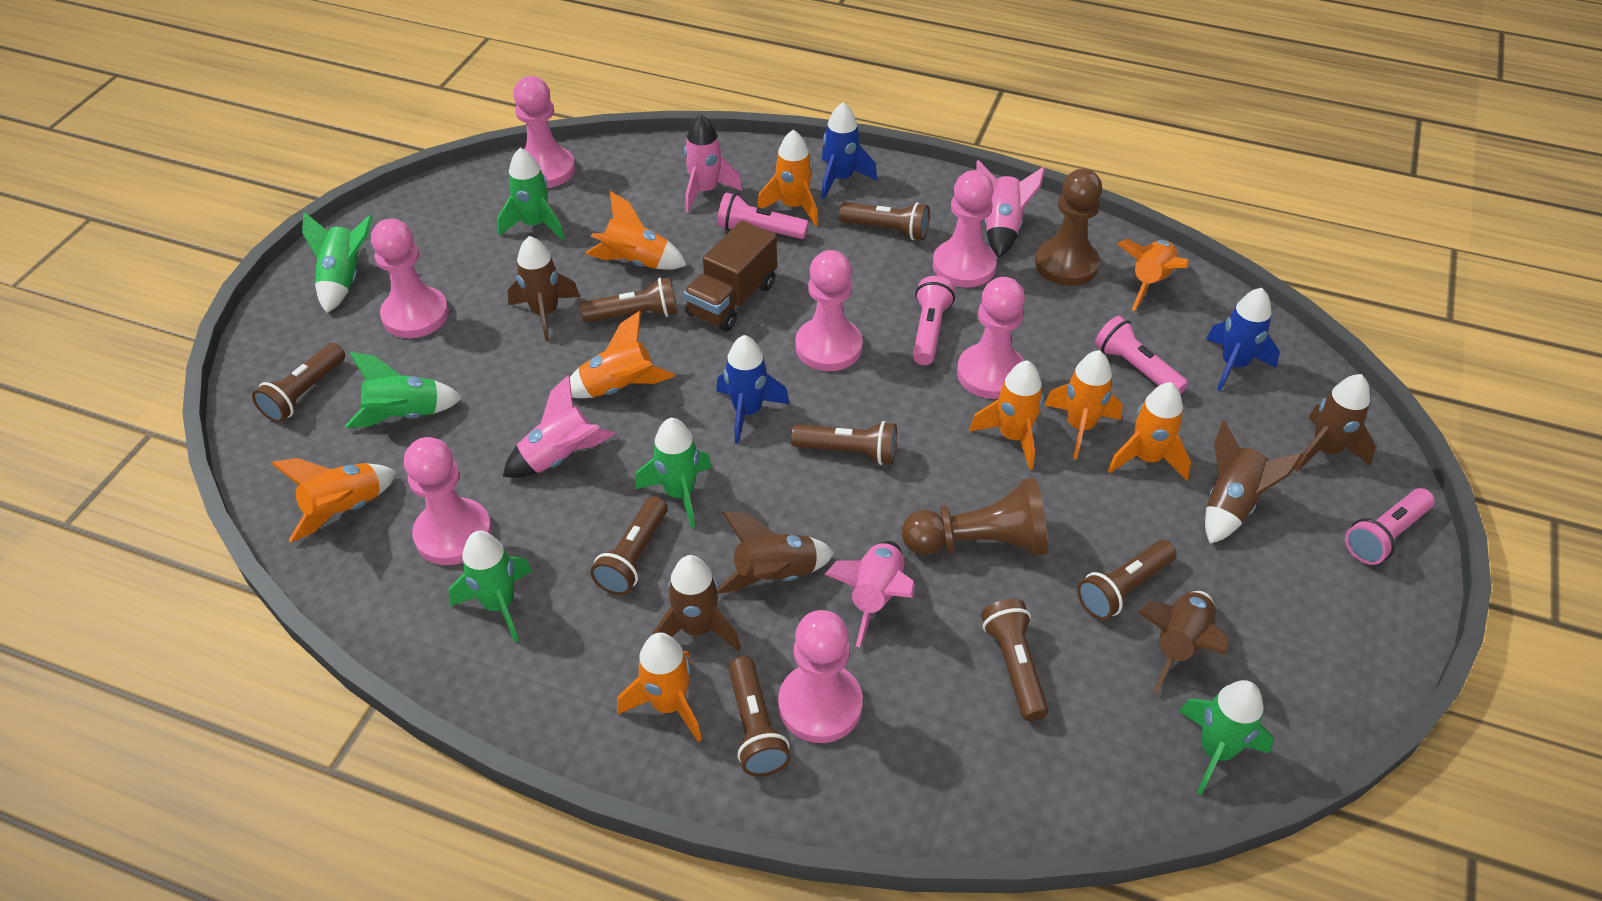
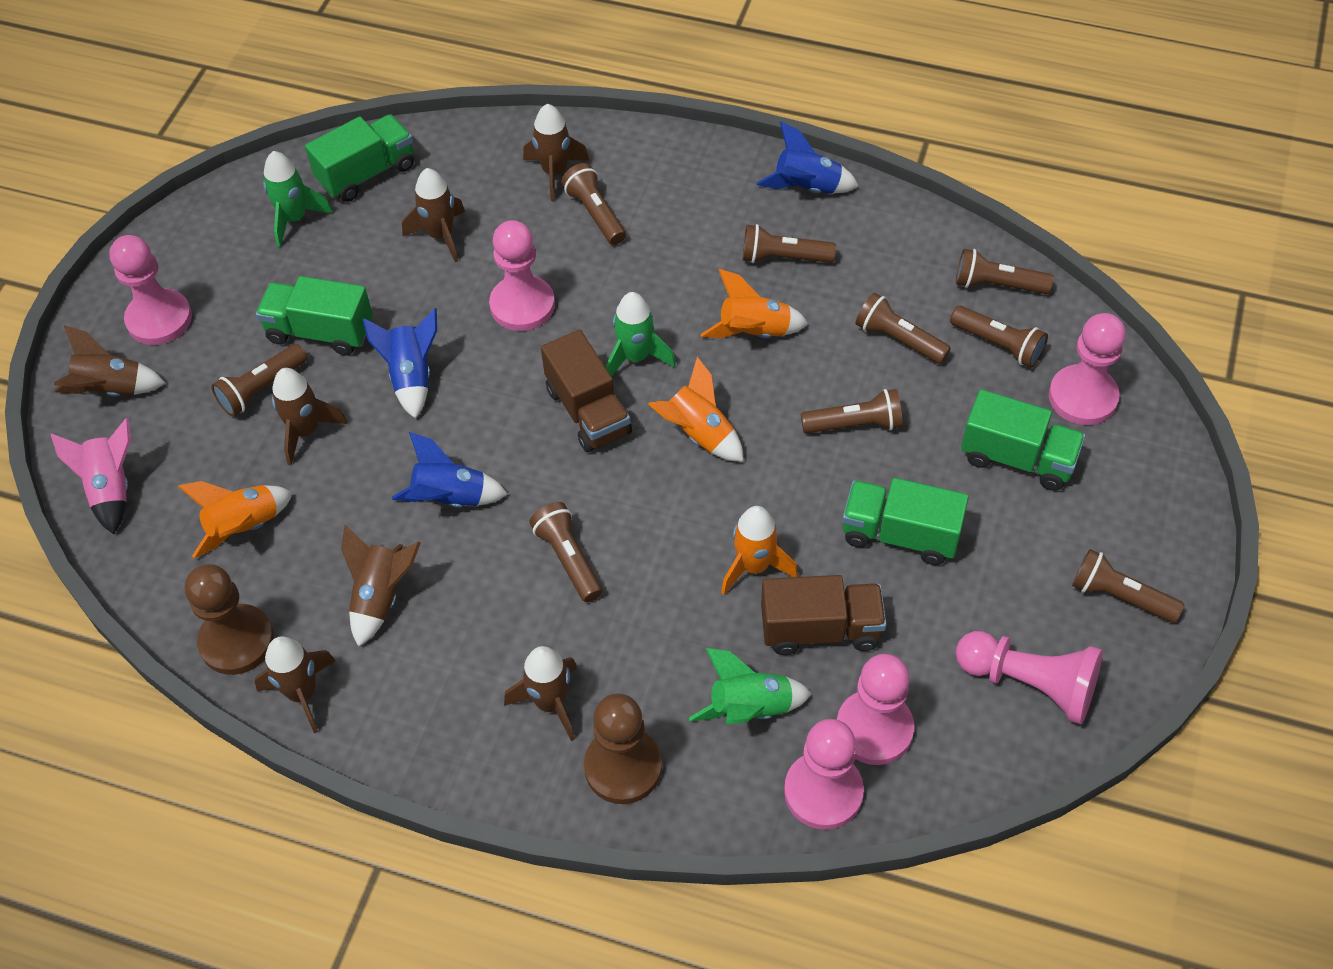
brown flashlight: [252,343,345,423] [580,277,677,322] [590,496,668,595] [728,656,791,777] [791,421,897,465] [839,202,930,240] [981,599,1048,721] [1077,540,1177,620] = 8 -> [211,344,307,416] [529,502,602,602] [561,163,626,245] [743,224,836,263] [801,389,903,433] [856,293,951,364] [950,306,1048,368] [956,249,1054,294] [1072,549,1184,623] = 9
brown rocket: [508,236,580,342] [652,555,741,651] [717,511,834,594] [1137,591,1229,693] [1205,420,1303,544] [1294,374,1376,471] = 6 -> [54,325,165,396] [254,637,336,734] [272,368,348,466] [341,525,421,647] [402,168,465,262] [504,646,577,741] [523,104,590,201] = 7
brown truck: [684,221,777,332] = 1 -> [541,330,632,452] [761,575,886,655] = 2
green rocket: [302,212,373,313] [345,352,462,428] [448,531,532,642] [497,148,565,240] [635,418,712,528] [1179,680,1274,795] = 6 -> [263,151,333,247] [606,292,676,377] [689,648,812,725] = 3
green truck: none = 0 -> [256,276,373,356] [305,114,414,202] [842,478,969,565] [961,389,1085,491] = 4
orange rocket: [271,458,397,542] [570,311,675,398] [585,191,687,270] [617,633,702,742] [757,129,818,226] [969,360,1044,470] [1044,350,1123,460] [1108,382,1191,481] [1117,239,1189,311] = 9 -> [178,481,293,558] [648,356,744,462] [701,269,808,338] [721,506,798,595] = 4
pink flashlight: [717,193,809,239] [913,276,955,365] [1095,316,1188,394] [1345,488,1435,565] = 4 -> none = 0
pink pawn: [371,219,449,338] [404,437,492,565] [513,76,575,188] [778,610,863,743] [795,250,863,371] [933,170,997,288] [957,277,1025,399] = 7 -> [109,235,192,345] [489,220,555,331] [784,719,864,830] [837,654,914,765] [956,631,1103,724] [1049,313,1126,425] = 6
pink rocket: [503,375,615,478] [684,114,743,212] [825,541,915,647] [977,160,1045,258] = 4 -> [50,418,131,534] = 1

